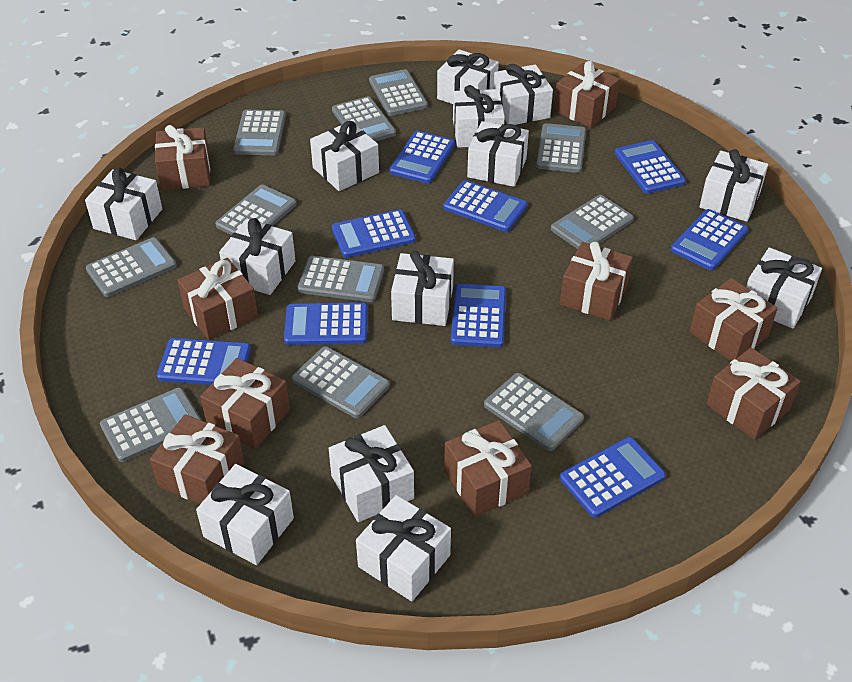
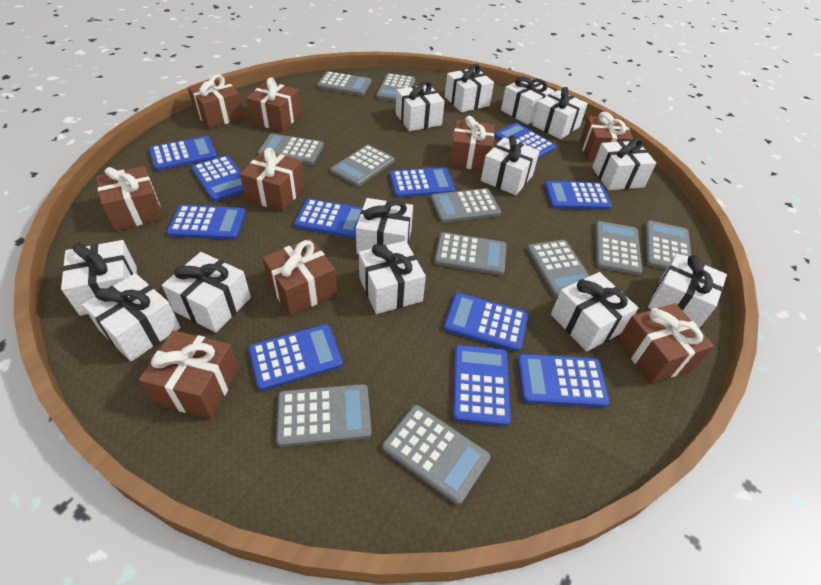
blue calculator: [157,338,251,385] [284,303,368,345] [332,209,416,258] [389,131,455,184] [443,180,528,232] [451,284,506,348] [560,437,666,518] [615,140,686,194] [670,209,748,270] = 9 -> [149,136,217,171] [167,205,246,240] [191,155,244,202] [248,324,343,391] [294,199,363,239] [390,167,455,198] [444,293,528,352] [453,345,511,426] [495,123,556,159] [517,354,610,407] [544,181,612,210] = 11

